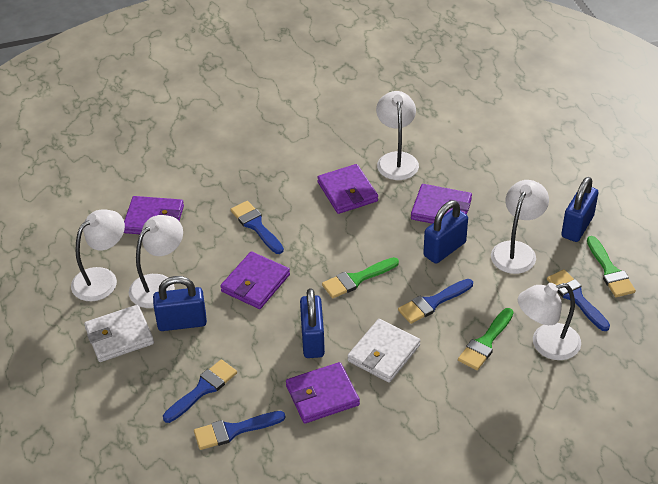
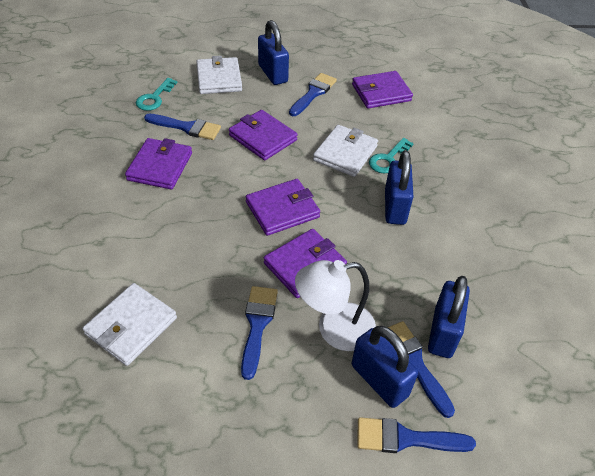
green brush: [322,257,399,298] [458,308,513,370] [587,236,636,297] = 3 -> none = 0
turquoise key: none = 0 -> [136,78,177,111] [369,138,414,173] = 2
white lamp: [71,209,125,301] [129,215,183,308] [376,91,419,180] [491,180,549,274] [518,283,581,360] = 5 -> [295,260,376,351] = 1
white wallet: [84,305,154,362] [347,319,420,383] = 2 -> [82,283,177,366] [196,56,242,94] [313,125,378,177] = 3

